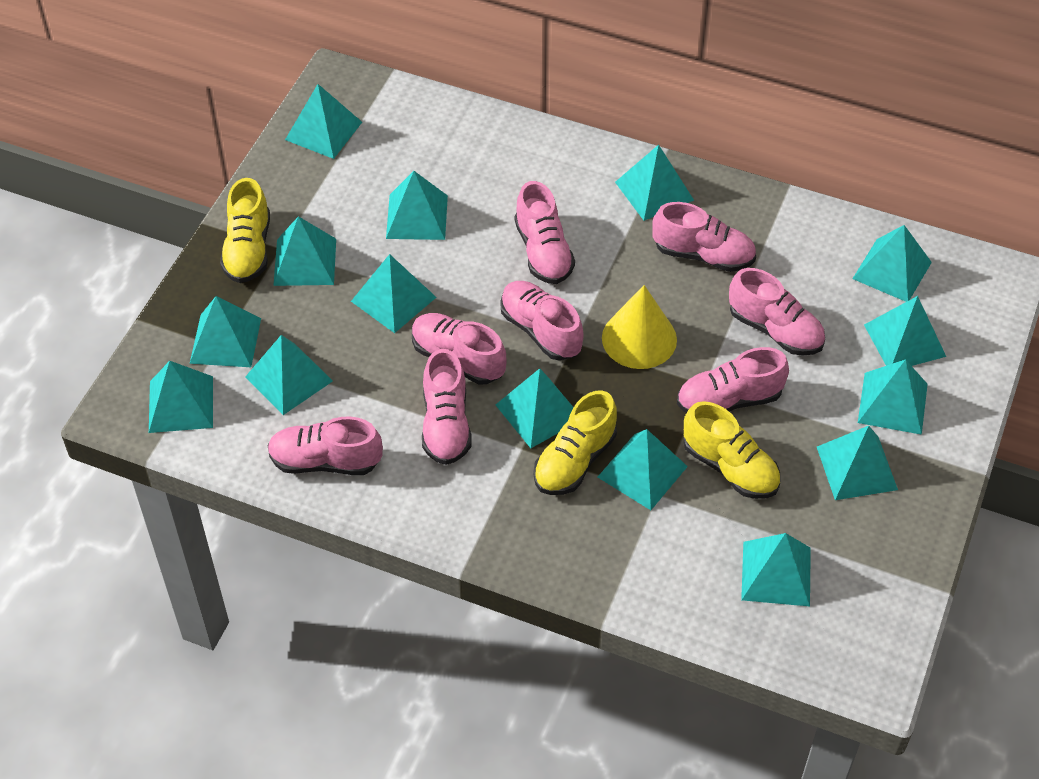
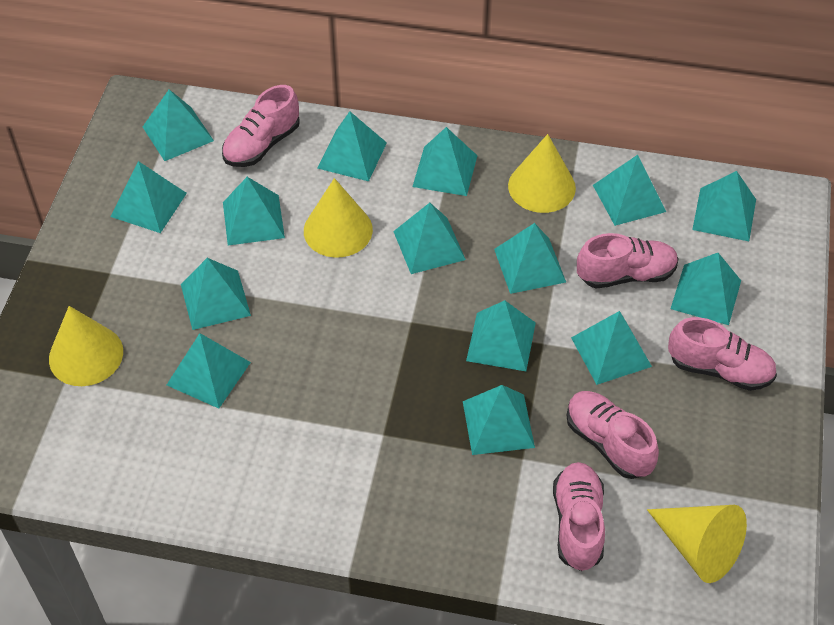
pink shoe: [268,417,383,475] [412,313,507,384] [422,349,472,465] [500,281,584,360] [515,181,575,284] [652,202,756,272] [677,347,789,413] [729,268,825,356] = 8 -> [222,85,300,167] [553,462,605,571] [566,391,659,479] [577,233,679,288] [668,317,777,391] = 5
yellow cone: [602,285,677,369] = 1 -> [49,306,123,386] [304,178,373,258] [508,134,576,213] [647,505,747,583] = 4
yellow shoe: [220,178,270,283] [533,390,617,495] [684,401,780,499] = 3 -> none = 0

